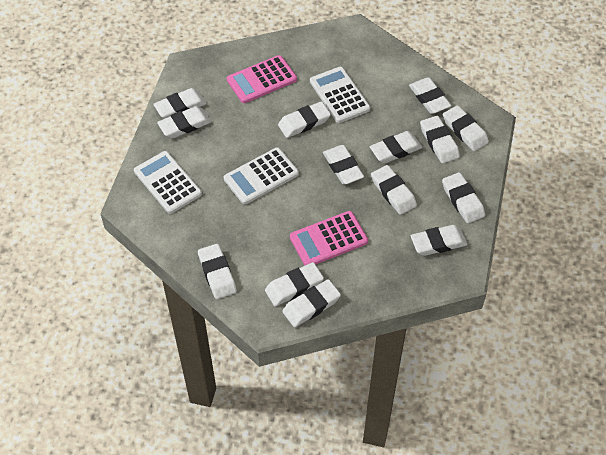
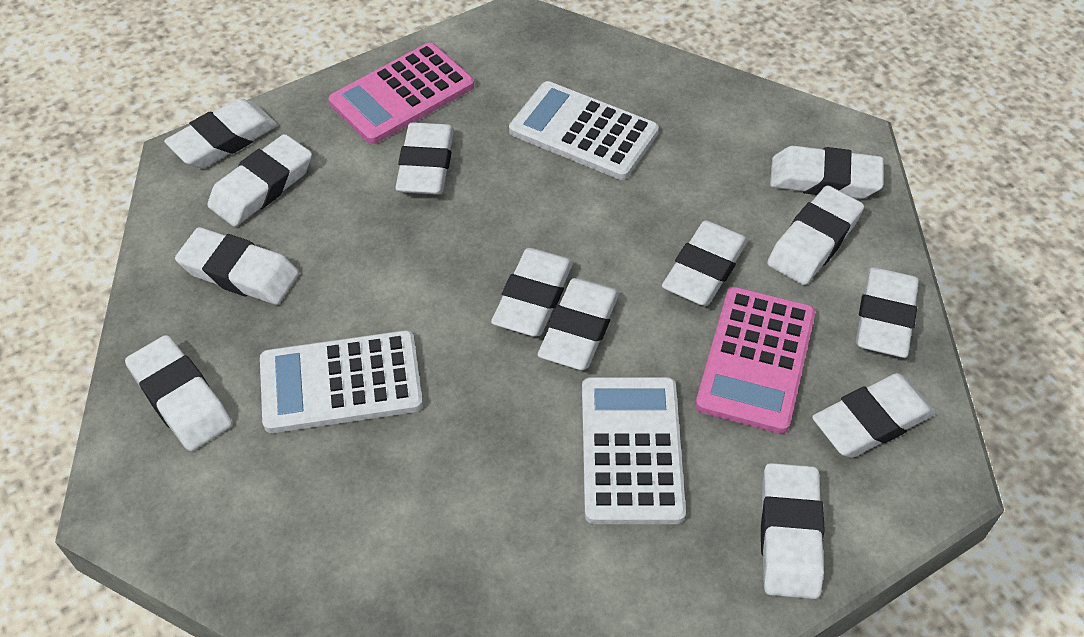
white eraser: [153,88,207,118] [157,106,211,138] [198,244,237,299] [265,262,324,306] [278,101,331,138] [282,279,341,327] [323,145,364,184] [370,131,423,163] [371,165,417,215] [409,77,452,114] [411,225,468,256] [420,116,460,164] [442,172,485,223] [443,105,489,151] = 14 -> [125,335,232,451] [164,98,277,168] [175,227,299,305] [207,134,312,227] [395,122,454,195] [491,248,573,336] [538,278,619,370] [662,220,748,306] [761,463,825,599] [767,186,864,285] [770,146,883,199] [812,373,936,458] [856,267,919,358] = 13

